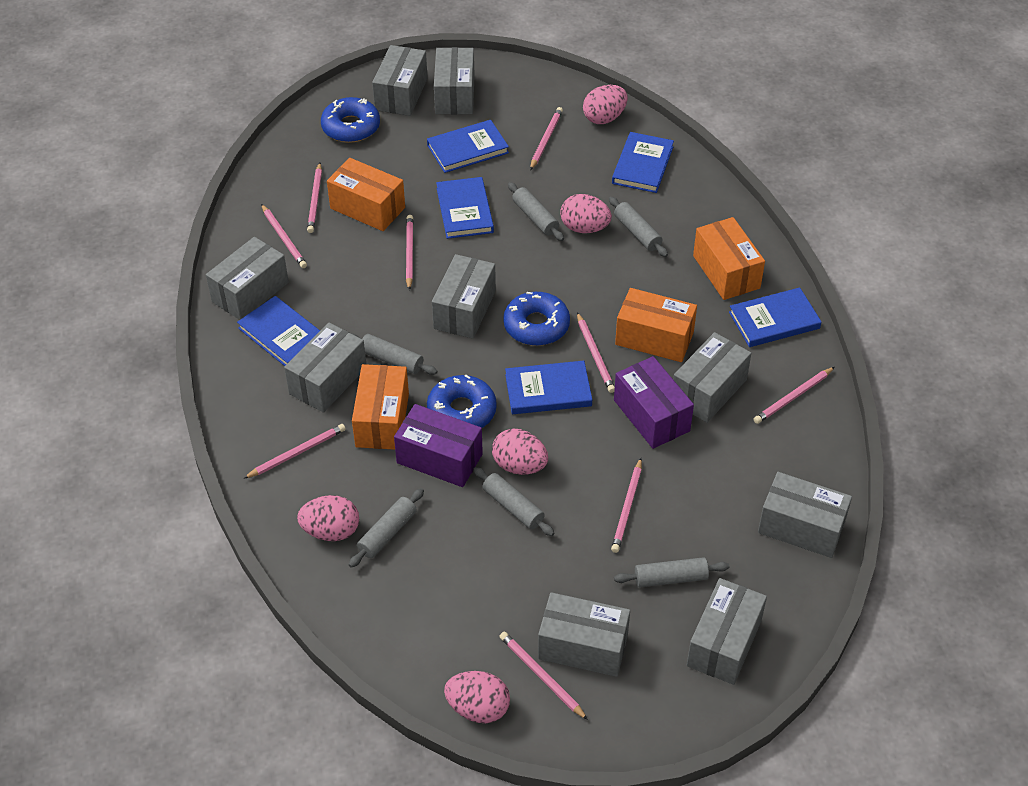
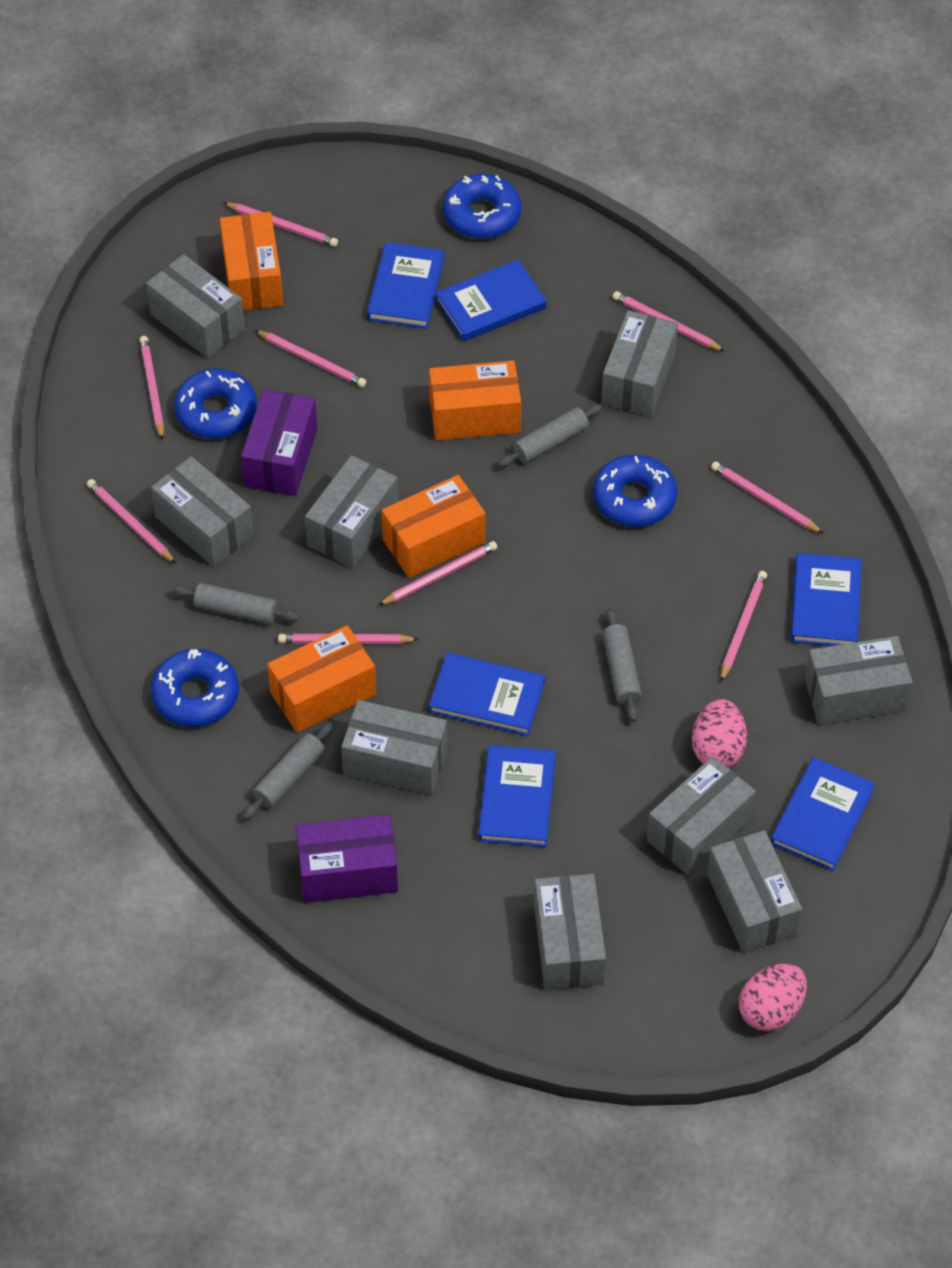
blue donut: [321,97,380,143] [427,375,497,428] [503,292,570,346] = 3 -> [151,649,239,727] [174,369,257,438] [443,174,521,239] [593,454,677,527] = 4
grey rolling pin: [349,488,424,568] [351,333,438,375] [473,467,555,536] [508,182,564,241] [609,197,668,257] [614,557,729,587] = 6 -> [172,583,300,624] [243,722,334,820] [498,404,603,467] [602,608,642,722] = 4
pink egg: [297,495,359,541] [444,671,510,723] [492,429,548,475] [560,194,612,233] [583,85,628,124] = 5 -> [692,699,747,768] [739,964,807,1031] = 2

